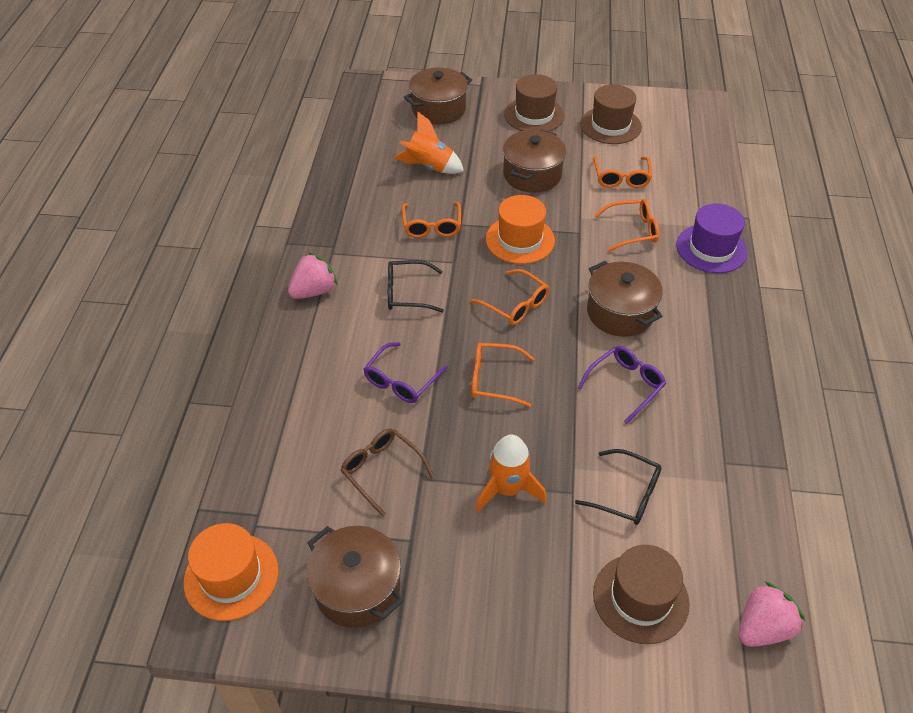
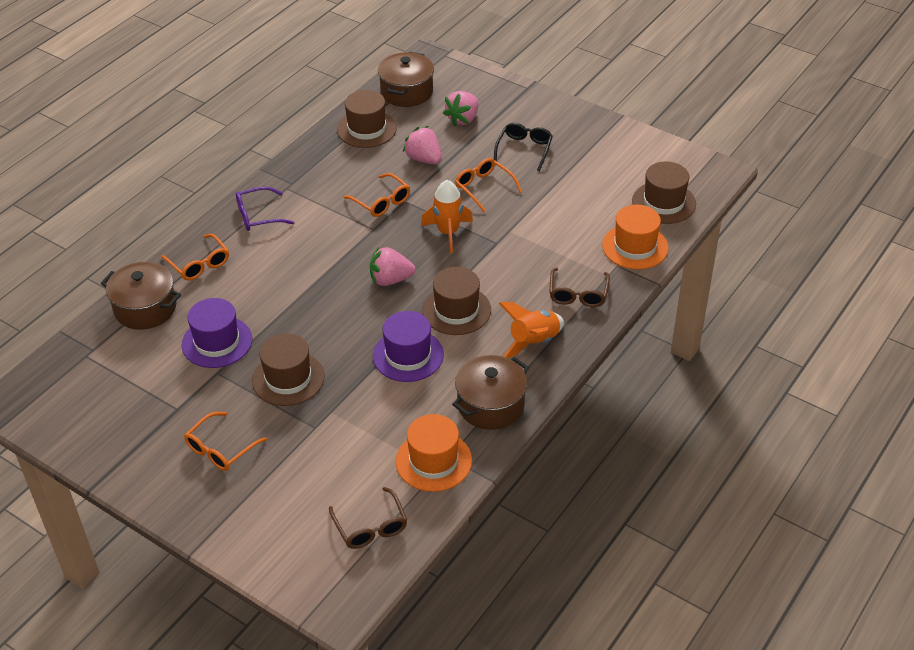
black glasses: [388,260,444,313] [575,449,662,525] = 2 -> [494,123,553,171] = 1
brown glasses: [341,428,434,517] = 1 -> [329,487,407,549] [549,268,610,307] = 2
brown hat: [504,74,565,132] [580,84,642,144] [593,545,690,644] = 3 -> [252,334,325,406] [337,90,397,148] [422,267,491,335] [632,162,696,224] = 4
brown pot: [307,526,404,628] [404,68,472,125] [503,129,566,193] [587,261,663,337] = 4 -> [101,262,181,330] [378,52,434,107] [452,355,529,430] = 3
orange glasses: [402,202,461,238] [471,269,549,325] [471,343,535,407] [594,156,652,188] [594,199,659,252] = 5 -> [161,234,229,280] [184,412,267,471] [343,173,410,217] [455,158,522,213] = 4
pink strawberry: [288,252,338,299] [738,582,805,647] = 2 -> [370,246,416,286] [403,126,442,164] [443,91,478,126] = 3
purple glasses: [364,342,448,403] [578,346,666,424] = 2 -> [236,187,294,231] = 1
purple hat: [676,203,748,273] = 1 -> [182,298,252,368] [373,311,444,382] = 2

